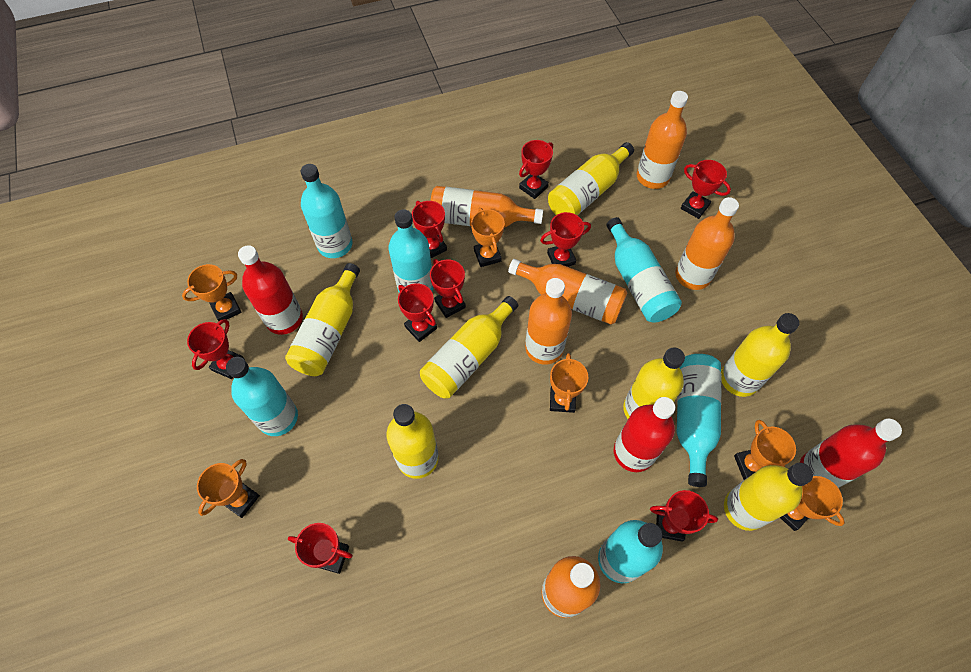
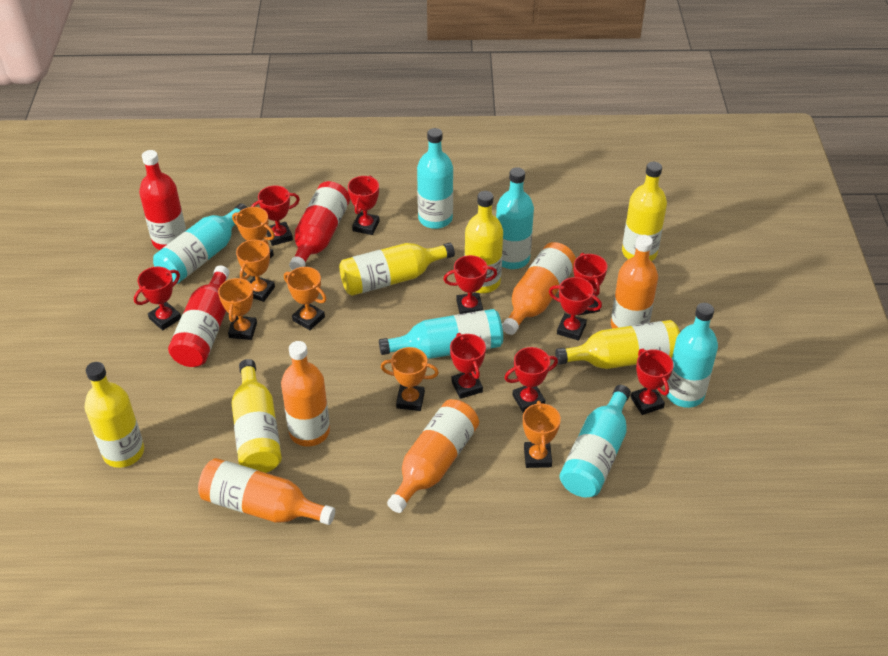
orange bottle: [430,186,543,228] [508,259,627,324] [525,278,572,365] [541,556,601,618] [637,91,688,189] [675,197,739,290] = 6 -> [198,458,335,525] [281,341,330,447] [387,399,479,513] [502,242,576,335] [611,235,658,329] = 5
yellow bottle: [285,263,360,376] [387,404,439,479] [420,296,518,398] [548,142,634,215] [623,348,685,419] [721,313,799,397] [724,463,813,531] = 7 -> [84,362,144,468] [232,359,282,473] [339,243,455,296] [464,191,503,293] [555,320,680,369] [622,162,667,261] = 6

